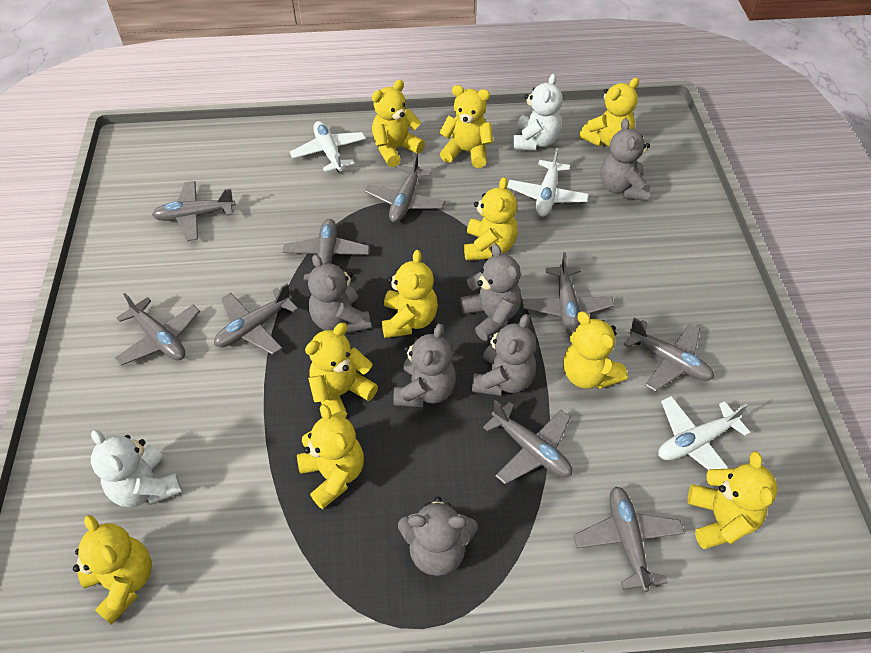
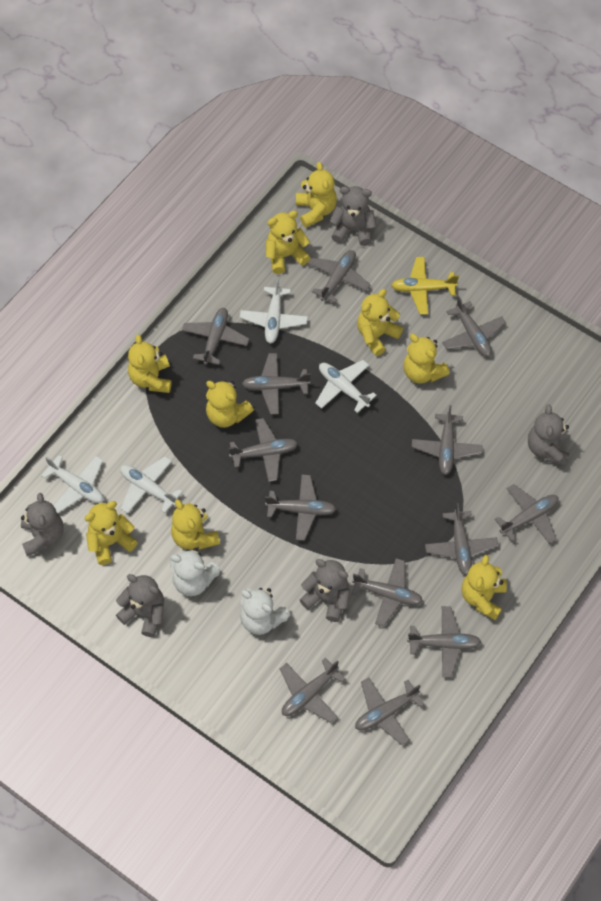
grey plane: [115,293,200,366] [152,181,235,241] [214,283,298,355] [283,219,369,280] [365,153,445,223] [483,400,572,484] [522,252,614,335] [573,486,685,592] [623,318,714,392] = 9 -> [182,308,249,365] [229,418,298,482] [242,353,310,415] [265,475,336,541] [280,658,345,723] [308,250,370,303] [351,558,423,627] [355,677,425,745] [407,606,481,678] [412,405,483,475] [425,503,498,576] [442,296,506,357] [495,484,559,544] = 13
grey teddy bear: [308,254,371,334] [393,323,456,407] [398,497,478,576] [460,244,522,341] [472,314,536,396] [600,118,650,201] = 6 -> [21,493,64,556] [116,574,164,637] [300,559,350,622] [330,186,376,246] [528,404,569,466] = 5
white plane: [290,121,366,172] [507,148,589,217] [658,396,751,470] = 3 -> [41,455,103,513] [120,456,182,513] [240,278,308,344] [315,360,377,413] = 4
yellow plane: none = 0 -> [391,257,459,315] = 1
yellow teddy bear: [73,515,152,625] [297,404,364,509] [305,323,378,418] [372,80,425,167] [382,250,438,338] [439,85,493,168] [464,177,518,261] [563,311,628,389] [579,78,639,147] [688,452,778,549] = 10 -> [85,501,138,565] [128,334,171,393] [171,499,220,550] [206,380,254,428] [266,211,311,274] [296,162,337,228] [357,289,403,356] [403,334,450,384] [462,555,507,620] = 9

